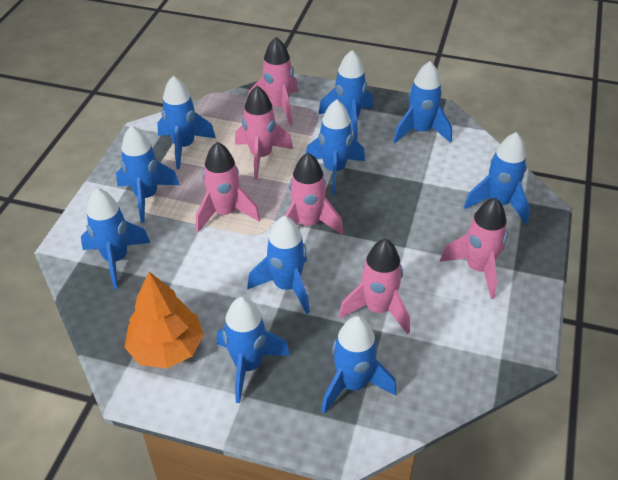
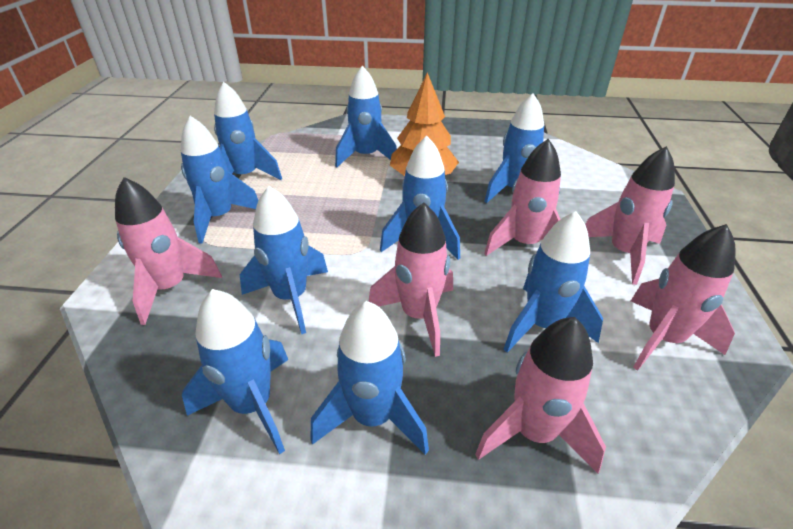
blue rocket: [81,188,151,289] [116,125,180,223] [157,76,216,169] [217,297,290,403] [247,216,310,314] [306,99,365,195] [318,50,373,141] [321,316,397,414] [393,61,452,143] [464,132,530,224] = 10 -> [181,116,259,244] [182,289,288,454] [214,82,282,180] [240,186,328,334] [310,301,429,455] [335,66,397,167] [380,136,460,260] [484,93,544,203] [503,211,603,353] = 9

